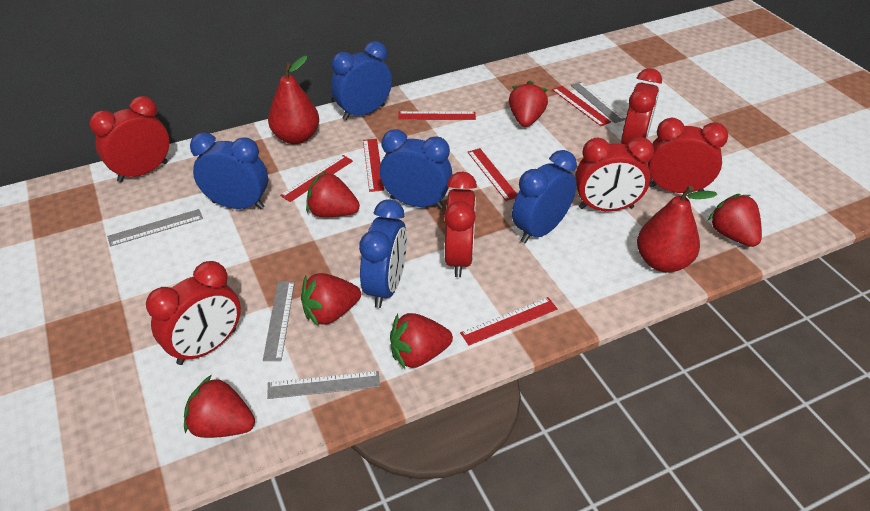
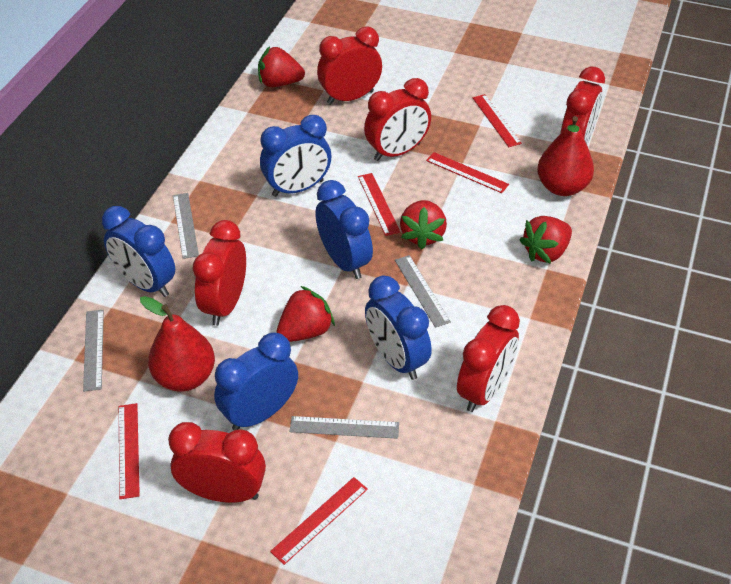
red ruler: [280,155,353,202] [363,139,384,192] [398,111,476,120] [460,297,558,346] [468,148,517,201] [552,86,611,126] = 6 -> [119,403,140,499] [270,477,368,565] [358,173,400,236] [426,152,509,193] [473,94,522,147] = 5
red strawberry: [184,375,255,438] [301,273,361,327] [306,171,360,217] [390,313,453,369] [509,81,548,127] [708,194,762,247] = 6 -> [258,46,305,87] [276,286,335,342] [400,200,447,250] [519,216,572,264] = 4

